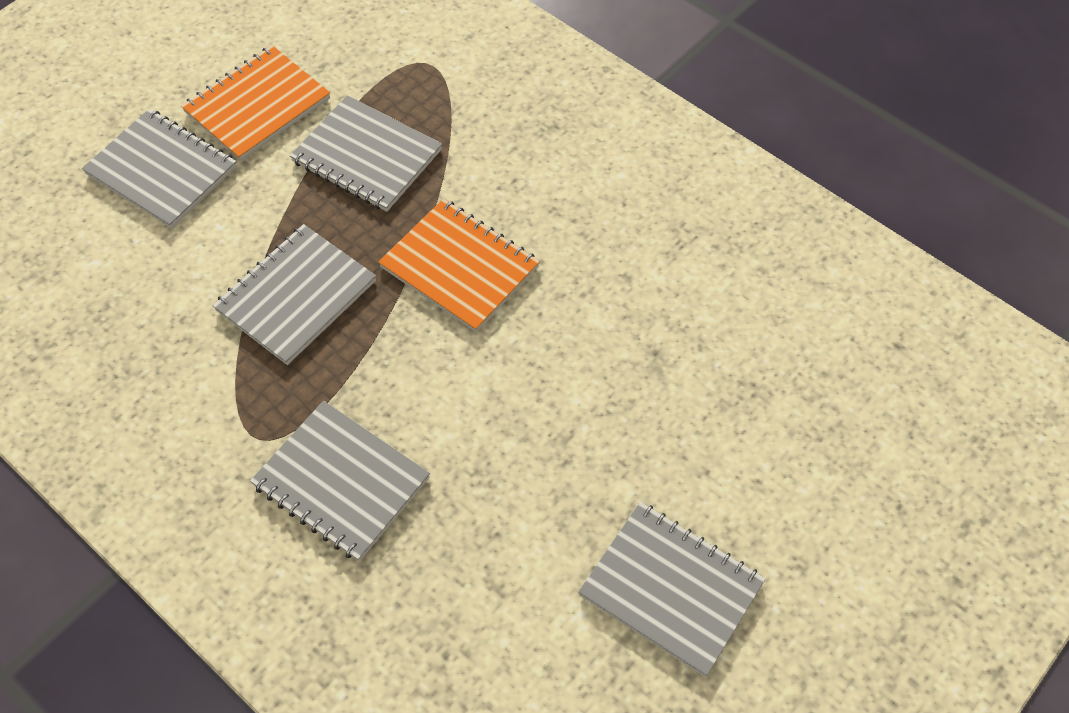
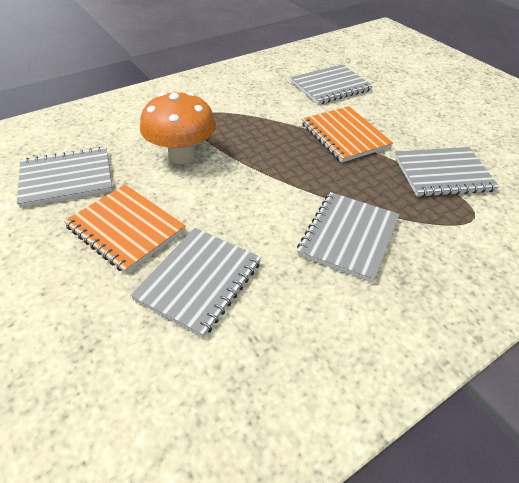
orange mushroom: none = 0 -> [140,92,216,164] = 1

